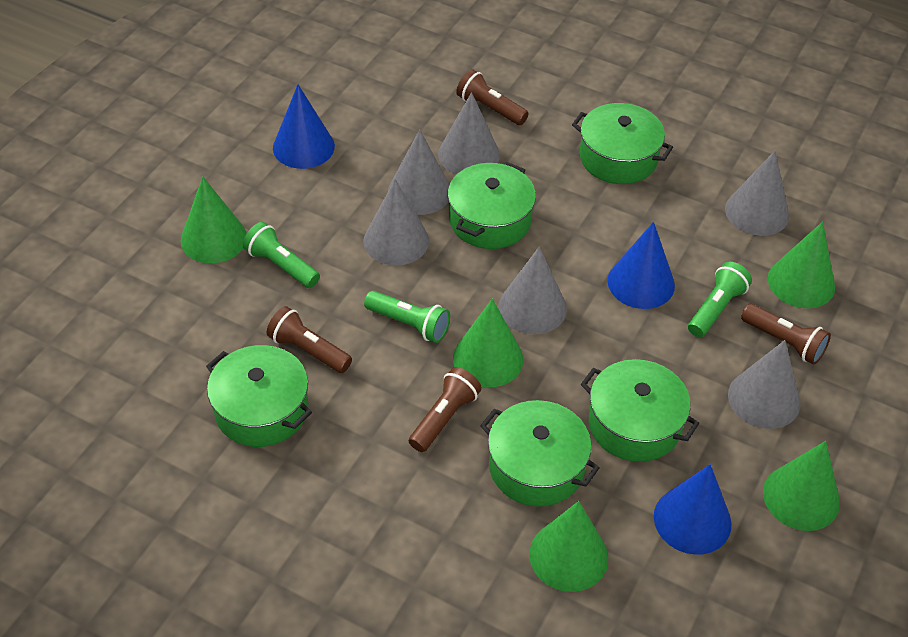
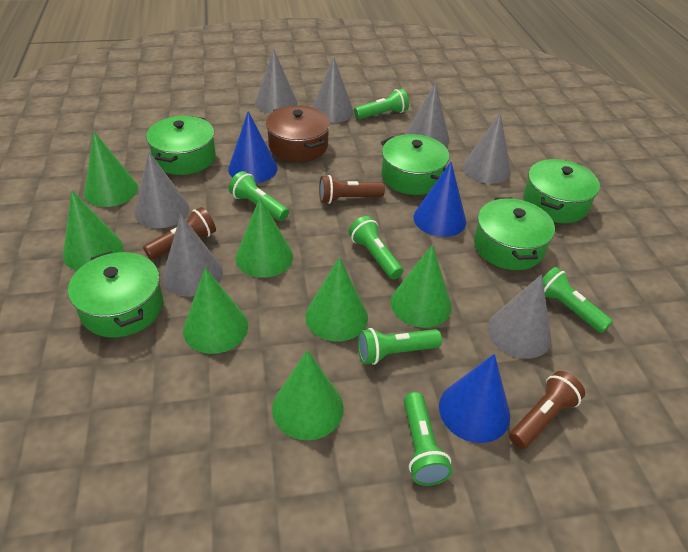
brown flashlight: [266,306,352,373] [409,367,482,452] [456,69,529,125] [741,304,831,365] = 4 -> [143,207,216,260] [319,175,385,204] [509,371,585,449] = 3
brown pot: none = 0 -> [266,105,330,162] = 1
green cone: [181,176,247,263] [453,299,524,387] [529,501,608,592] [763,441,840,531] [768,221,835,308] = 5 -> [63,191,123,270] [84,132,138,207] [183,268,248,354] [236,198,293,278] [272,350,344,440] [305,257,368,342] [391,245,452,328] = 7
green flashlight: [243,222,320,288] [364,291,450,343] [688,262,752,337] = 3 -> [229,171,289,221] [349,216,403,279] [354,89,409,120] [358,328,442,365] [404,392,452,486] [542,267,613,333] = 6
grey cone: [363,179,429,266] [388,129,450,215] [438,92,500,175] [498,247,567,334] [725,151,789,236] [728,340,801,429] = 6 -> [135,151,189,228] [163,215,223,297] [255,49,297,114] [312,57,354,123] [405,83,449,147] [463,113,511,184] [487,274,551,359] = 7

